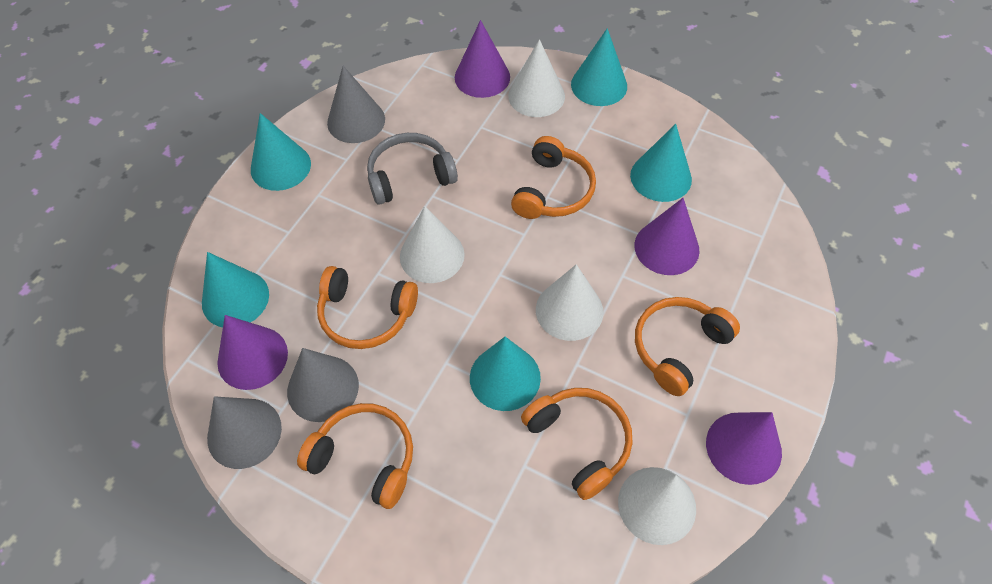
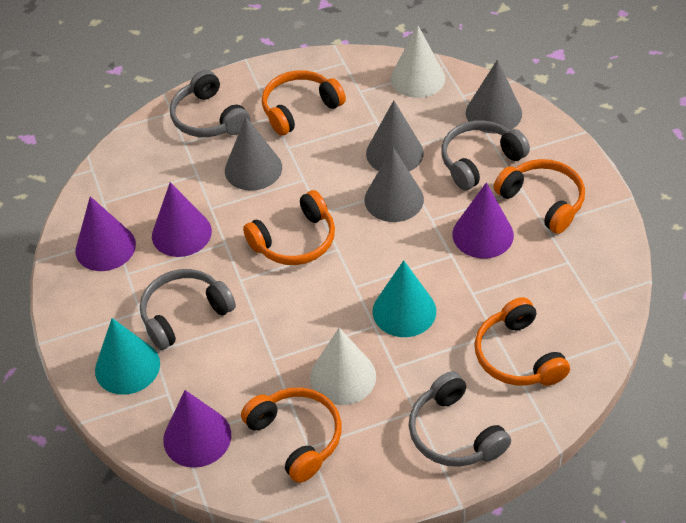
grey cone: [207,396,282,469] [287,348,359,422] [327,66,385,143] = 3 -> [225,117,282,191] [364,147,424,222] [366,100,424,172] [466,60,522,134] = 4
grey headphones: [367,133,458,205] = 1 -> [140,269,236,350] [170,70,250,137] [409,371,511,467] [441,120,530,190] = 4
turquoise cone: [202,252,269,327] [251,113,311,191] [470,337,541,411] [571,28,627,106] [630,124,692,202] = 5 -> [95,318,160,395] [372,260,436,337] = 2
white cone: [400,206,465,283] [508,39,565,117] [536,264,603,341] [618,467,696,545] = 4 -> [310,328,376,405] [390,25,445,98] = 2

